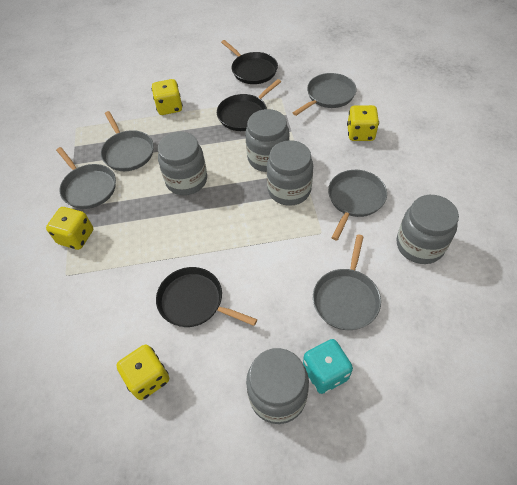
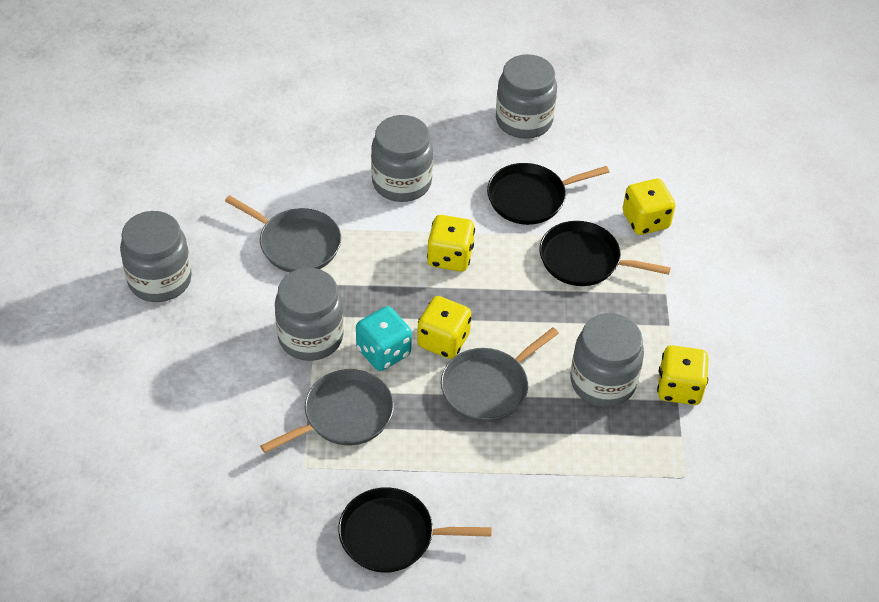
grey pan: [56,147,116,209] [101,111,154,171] [293,73,357,116] [313,235,381,330] [328,170,387,240] = 5 -> [225,195,341,272] [260,369,394,453] [441,328,559,422] = 3

